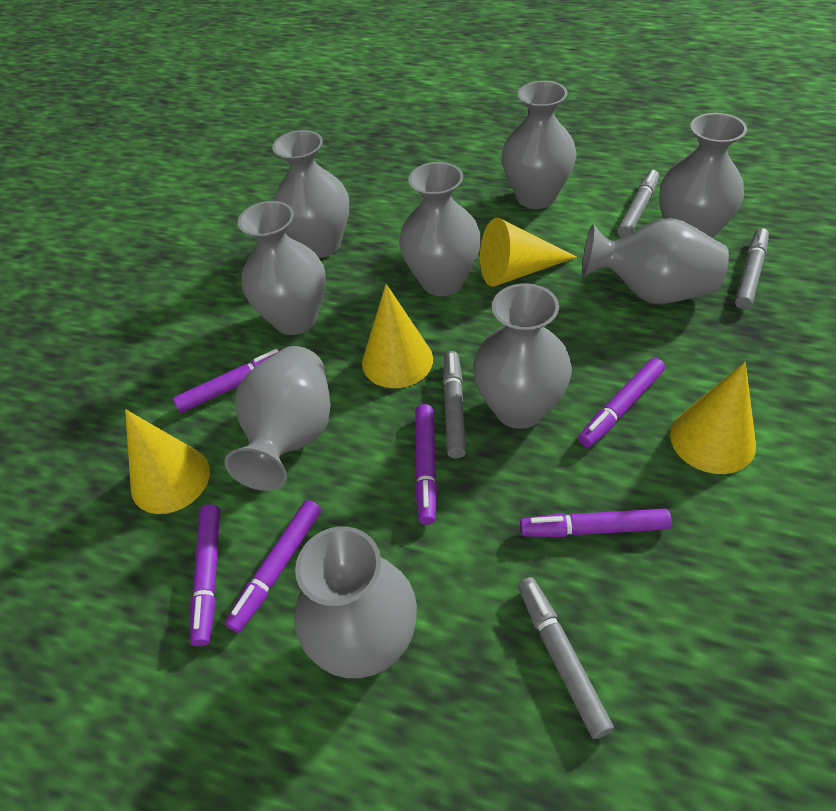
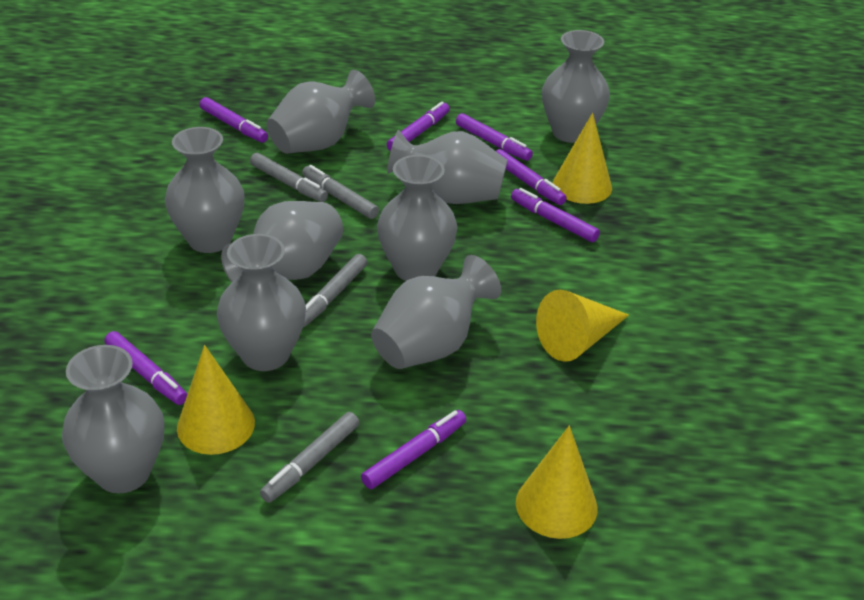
purple marker: [173,349,282,413] [190,504,220,646] [224,500,321,633] [415,404,437,525] [520,508,672,537] [578,358,665,447] = 6 -> [104,331,187,405] [199,97,268,143] [361,410,466,489] [387,102,450,151] [456,113,533,161] [496,149,567,205] [511,188,600,242] = 7

